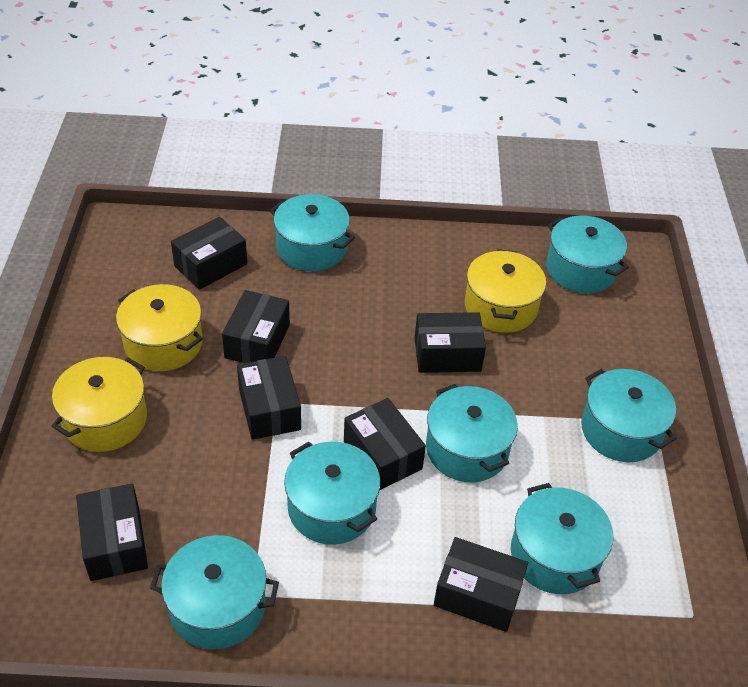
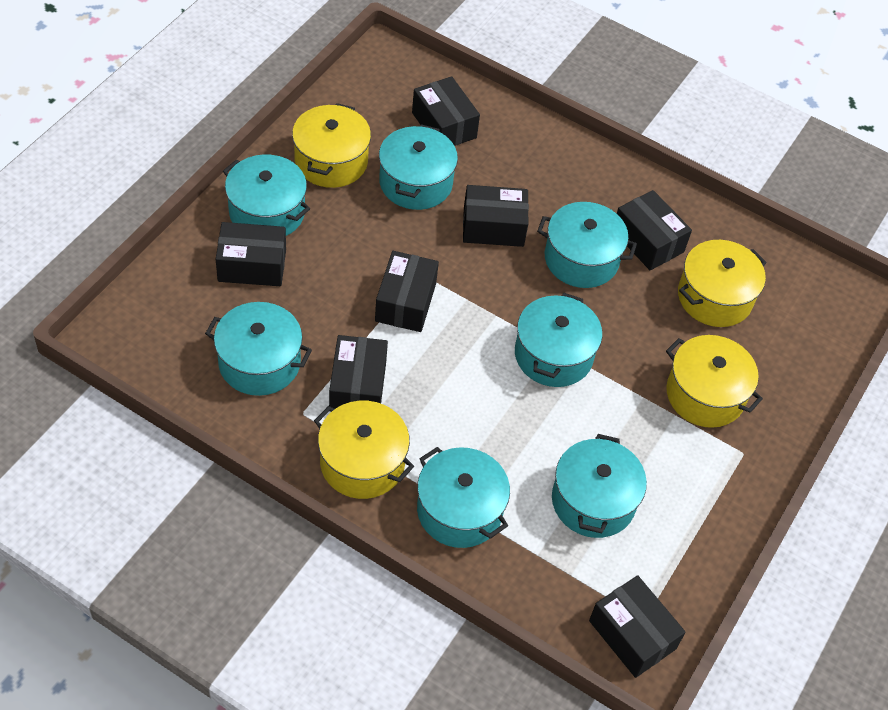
yellow pot: [52,357,147,452] [116,284,203,371] [465,249,546,333] = 3 -> [292,103,371,188] [314,401,414,499] [666,335,763,428] [678,240,766,327] = 4

